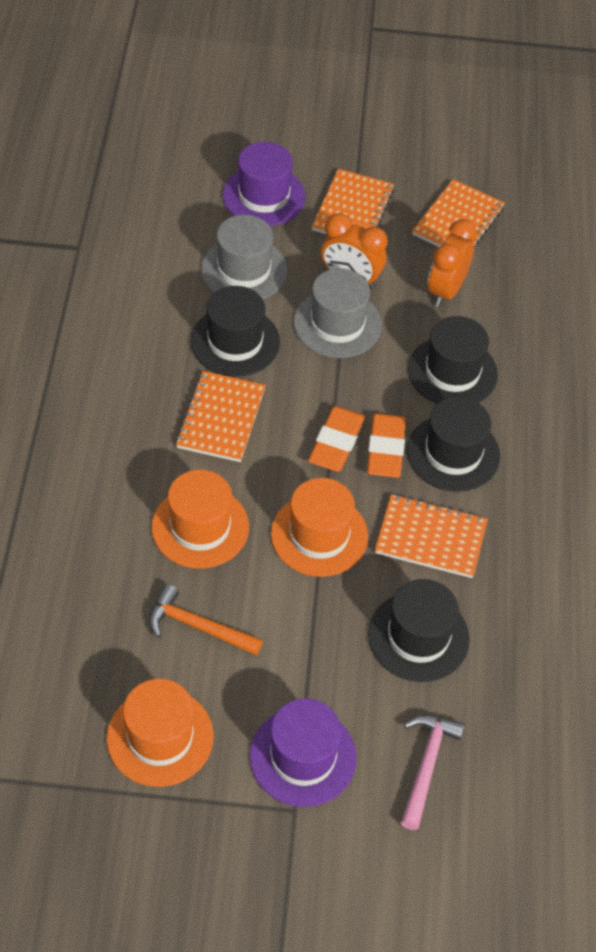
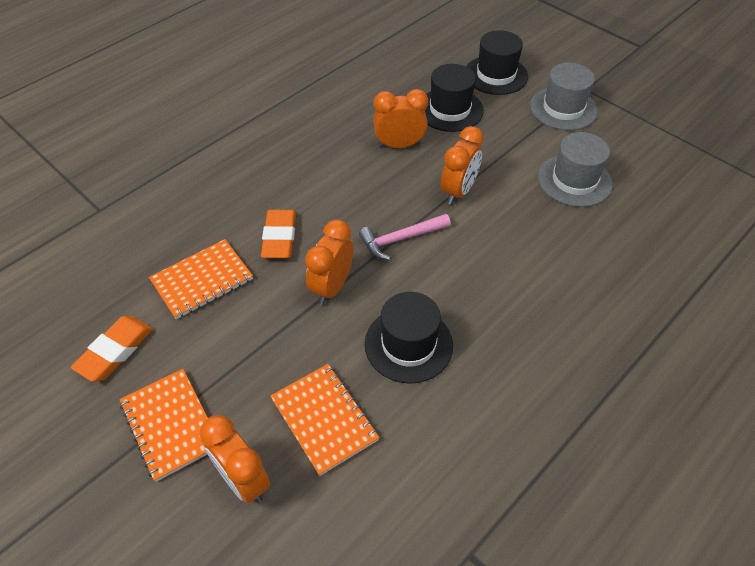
black hat: [191,286,280,377] [368,579,470,682] [407,397,500,492] [408,316,498,404] = 4 -> [365,292,453,384] [425,64,484,132] [466,30,528,95] = 3
orange clock: [321,213,387,289] [428,219,477,307] = 2 -> [199,415,270,503] [305,219,353,305] [373,89,428,148] [441,126,484,205] = 4
orange hammer: [149,584,263,655] = 1 -> none = 0
orange hat: [107,679,214,787] [151,470,249,569] [271,478,368,577] = 3 -> none = 0
orange notebook: [176,371,266,462] [312,169,394,234] [375,494,488,578] [412,179,505,248] = 4 -> [120,369,208,482] [149,239,253,319] [270,364,380,476] = 3
purple hat: [223,142,306,226] [250,698,357,807] = 2 -> none = 0

